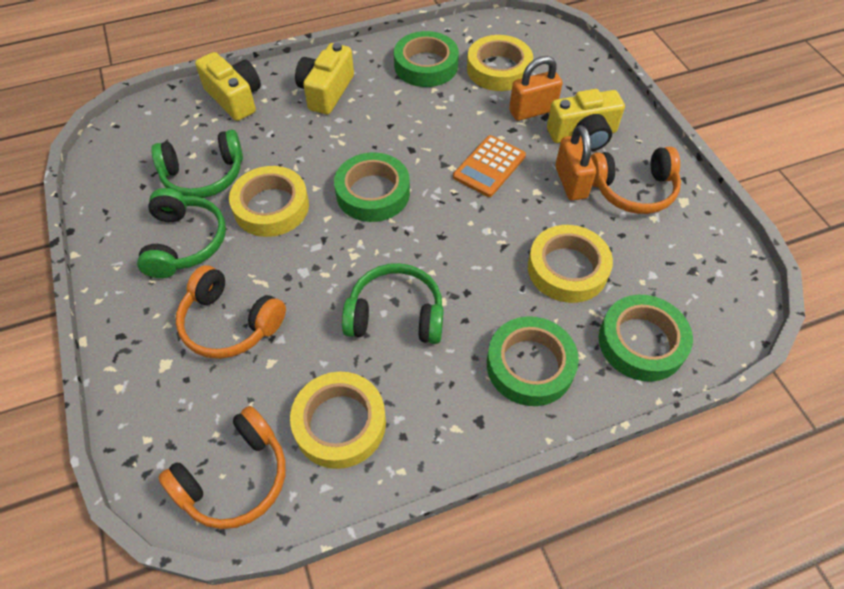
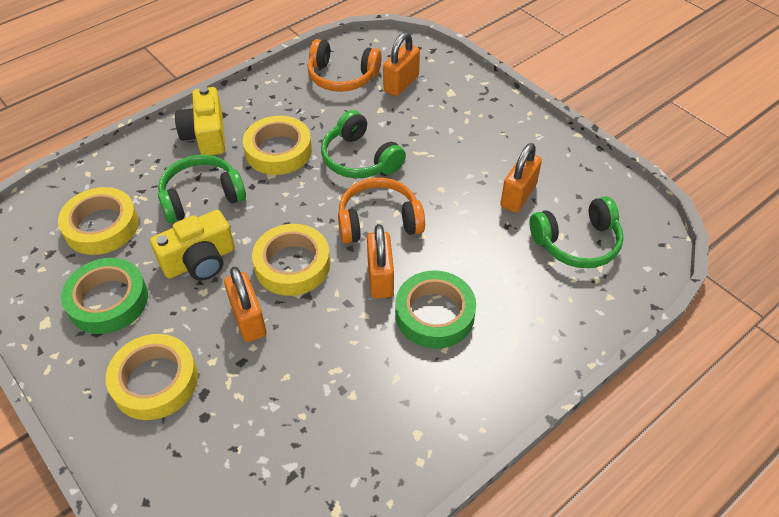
green tape: [334,152,410,222] [394,31,459,87] [487,316,579,406] [599,295,693,382] = 4 -> [61,258,148,334] [395,271,476,349] = 2
orange calculator: [453,135,526,197] = 1 -> none = 0
orange headphones: [158,406,286,529] [176,265,286,359] [591,146,681,214] = 3 -> [308,39,382,92] [338,178,425,243] = 2
orange padlock: [509,56,563,121] [555,125,596,201] = 2 -> [224,267,266,342] [367,224,394,298] [383,32,420,96] [500,143,542,213] = 4
yellow camera: [195,52,261,121] [295,43,354,114] [547,89,625,151] = 3 -> [150,210,235,281] [175,86,226,155] = 2

